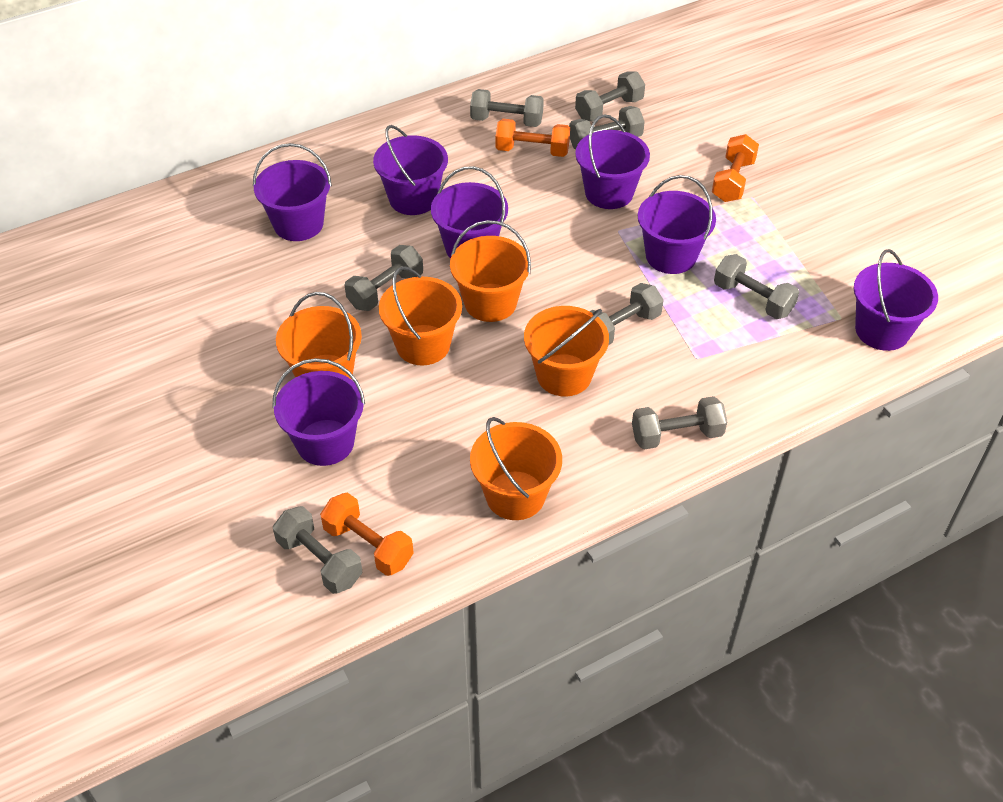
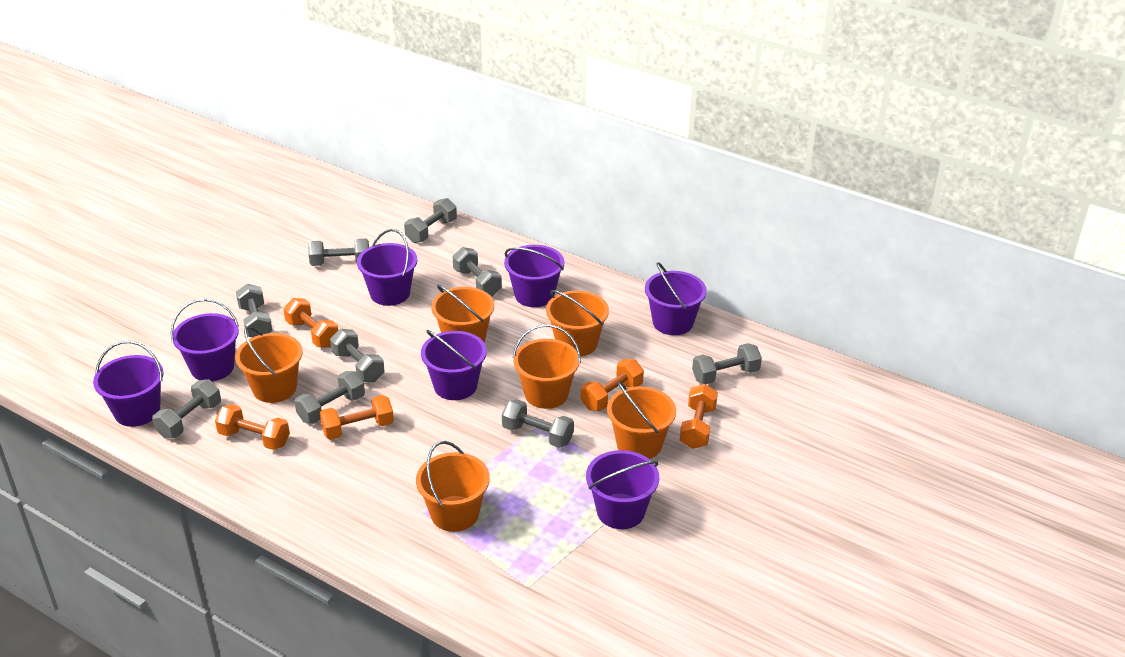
grey dumbbell: [273,506,363,594] [345,245,423,311] [470,89,544,127] [569,106,645,149] [575,72,645,121] [590,283,664,345] [632,396,727,450] [714,254,799,319] = 8 -> [152,379,221,439] [236,284,272,338] [294,371,365,424] [308,239,369,266] [330,329,385,382] [404,198,457,243] [453,247,502,297] [502,399,574,448] [692,343,762,384] = 9
orange bucket: [276,292,362,379] [379,266,462,365] [450,220,531,322] [470,417,562,520] [524,306,609,396] = 5 -> [235,326,303,403] [416,441,490,532] [431,285,494,342] [513,324,581,409] [546,290,609,357] [607,381,676,459] = 6
orange dumbbell: [320,493,414,576] [496,119,570,157] [712,134,759,202] = 3 -> [215,404,290,450] [283,298,338,348] [320,395,394,440] [581,359,644,411] [680,384,718,449] = 5

